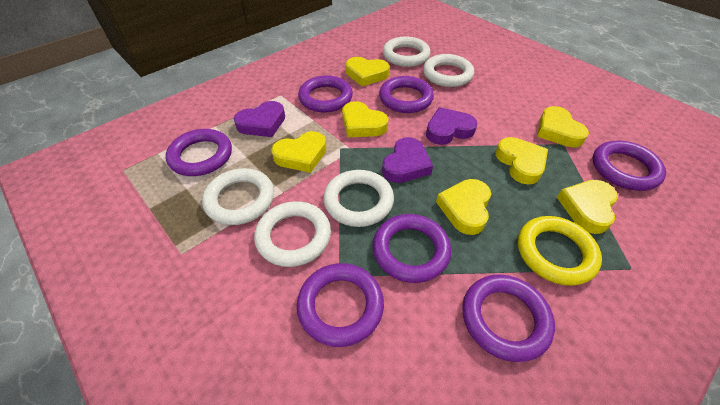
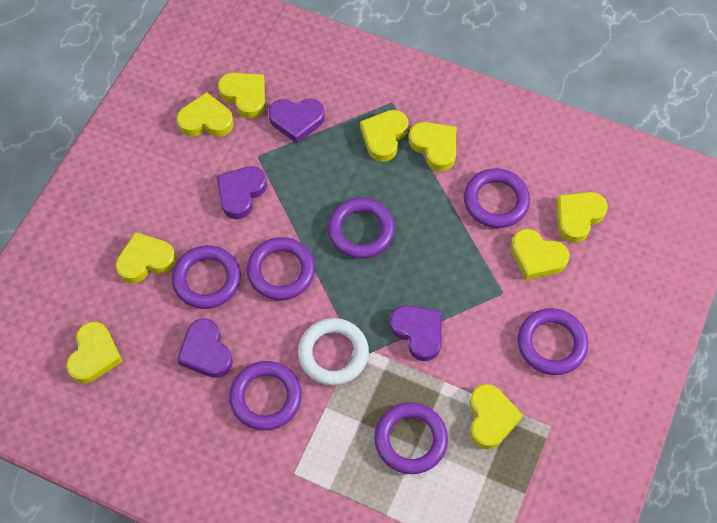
purple heart: [234,101,285,137] [382,137,433,183] [426,107,477,145] = 3 -> [177,318,233,378] [217,166,267,219] [268,99,325,143] [390,305,442,361] = 4
white ring: [202,168,274,225] [254,201,331,267] [323,170,394,227] [383,37,431,67] [423,54,474,87] = 5 -> [298,318,369,385] = 1
yellow heart: [271,131,326,173] [342,101,388,137] [346,57,389,86] [436,179,491,235] [495,137,548,184] [537,106,589,148] [557,180,618,234] = 7 -> [66,322,123,383] [116,232,176,284] [177,92,234,137] [218,73,265,119] [360,110,409,162] [409,122,456,171] [469,384,523,449] [511,229,570,280] [556,192,608,243] = 9
yellow ring: [518,216,602,286] = 1 -> none = 0

